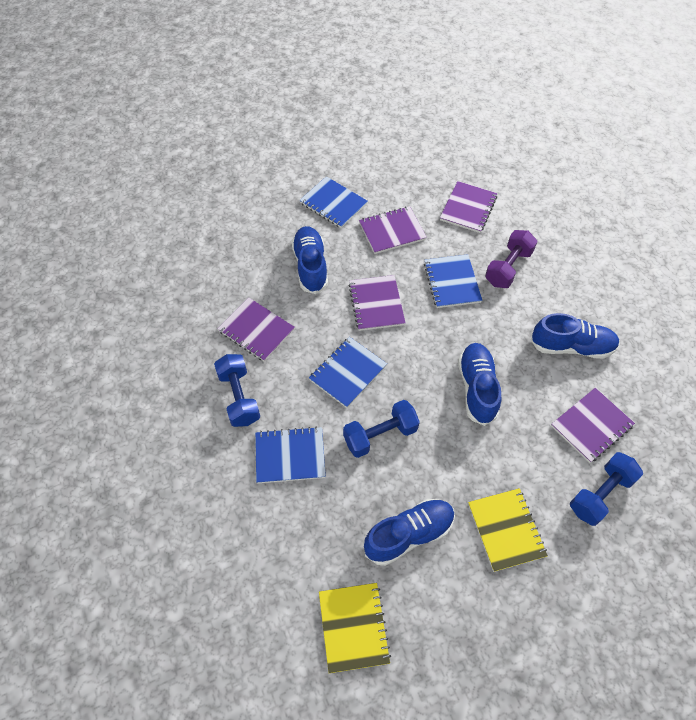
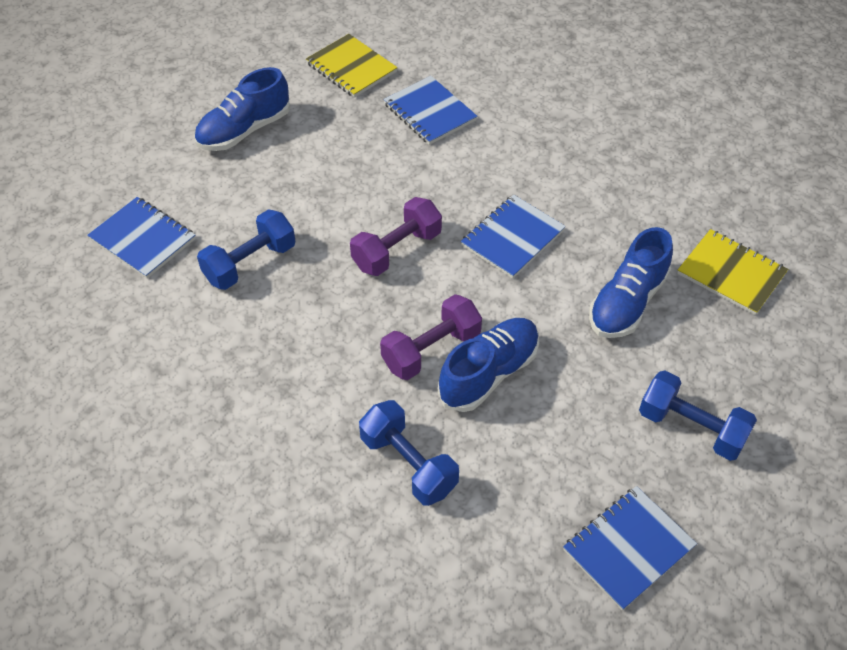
blue shoe: [292,226,328,294] [364,499,455,566] [458,343,501,426] [530,313,620,359] = 4 -> [194,67,290,151] [438,318,539,412] [589,227,673,338] = 3
purple dumbbell: [485,230,538,288] = 1 -> [350,197,442,276] [380,294,482,380] = 2
purple notebook: [217,297,295,362] [348,275,406,331] [359,206,427,254] [440,181,497,233] [551,388,635,463] = 5 -> none = 0

